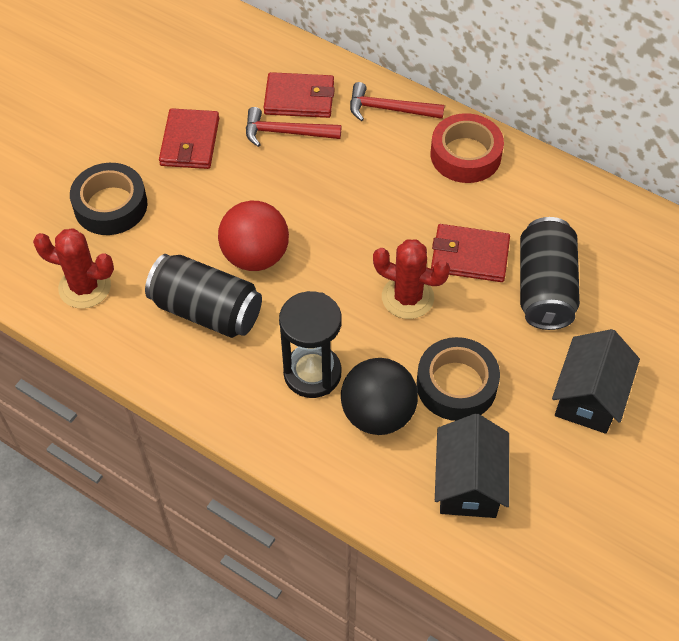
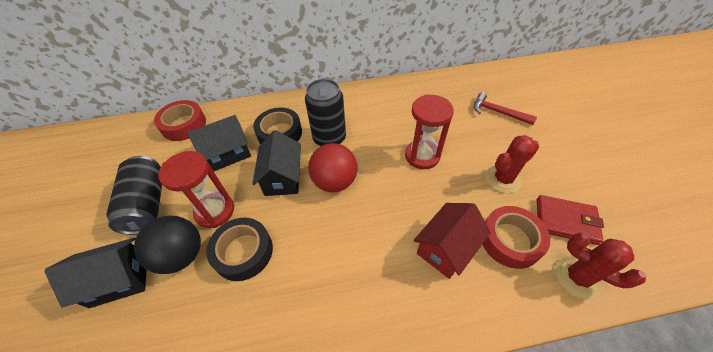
black hourglass: [279,291,342,398] = 1 -> none = 0
black house: [435,413,509,518] [552,329,640,434] = 2 -> [44,238,147,308] [187,115,251,171] [252,130,301,196] = 3
red hammer: [246,107,341,147] [350,82,445,121] = 2 -> [474,92,537,125] = 1
red hourglass: none = 0 -> [158,151,234,228] [405,94,454,169] = 2
red house: none = 0 -> [414,203,491,279] = 1
red tape: [431,113,504,183] = 1 -> [154,100,206,141] [482,206,550,269] = 2
red wallet: [159,108,219,169] [264,72,335,118] [431,224,510,282] = 3 -> [537,195,604,245] = 1

